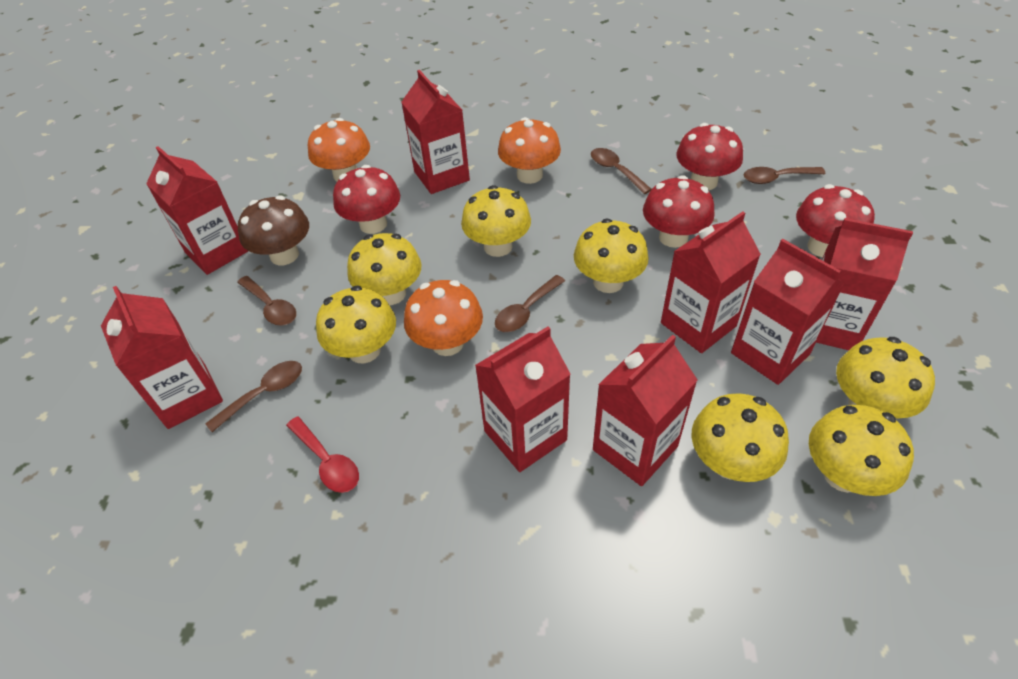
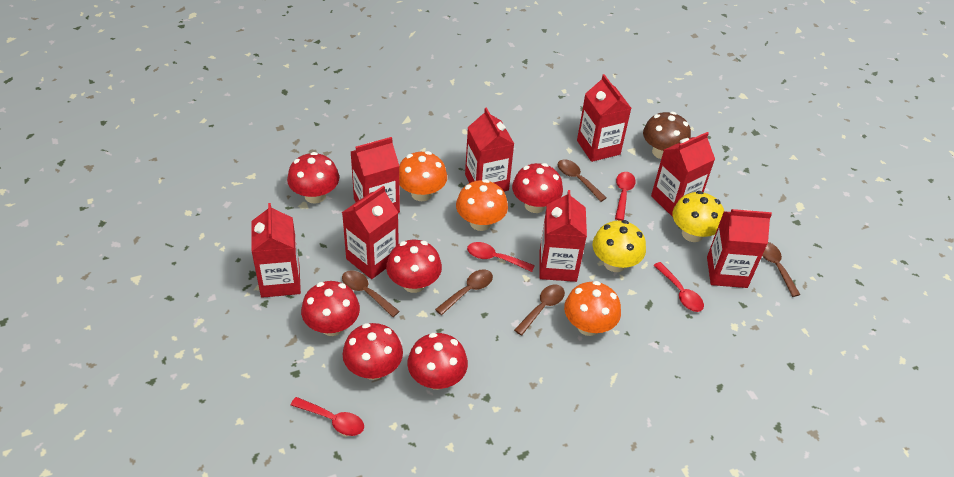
red mushroom: [333,165,400,234] [643,175,715,248] [676,123,743,190] [796,184,875,257] = 4 -> [287,152,339,204] [301,281,360,336] [343,323,403,380] [386,240,442,293] [407,333,468,390] [512,163,563,213] = 6
red spoon: [286,417,359,493] = 1 -> [291,397,364,436] [467,242,535,272] [615,172,636,221] [653,262,704,312] = 4
yellow mushroom: [316,286,396,364] [347,233,421,305] [461,185,531,257] [574,219,649,293] [692,394,789,482] [809,405,914,496] [836,337,935,418] = 7 -> [593,220,646,272] [672,191,724,242] = 2

